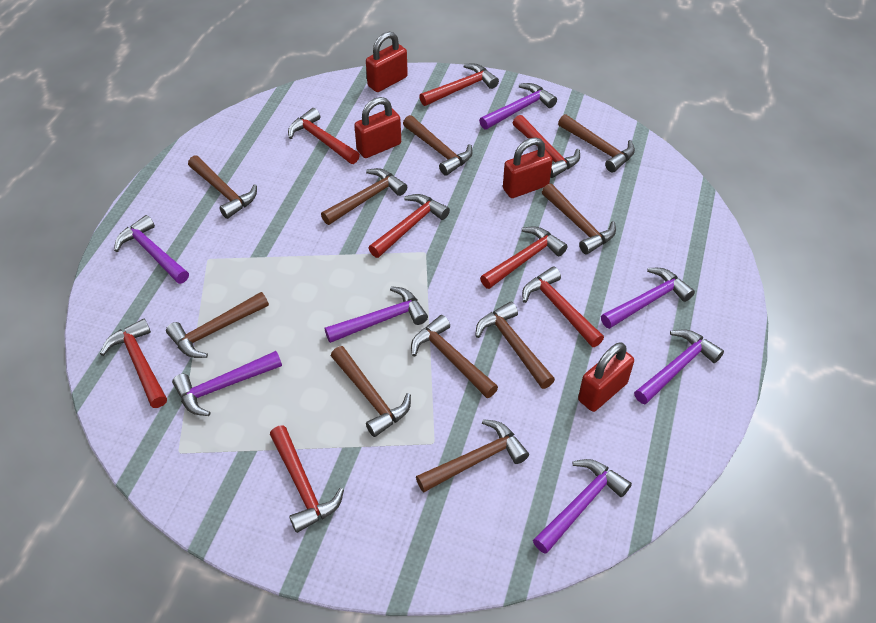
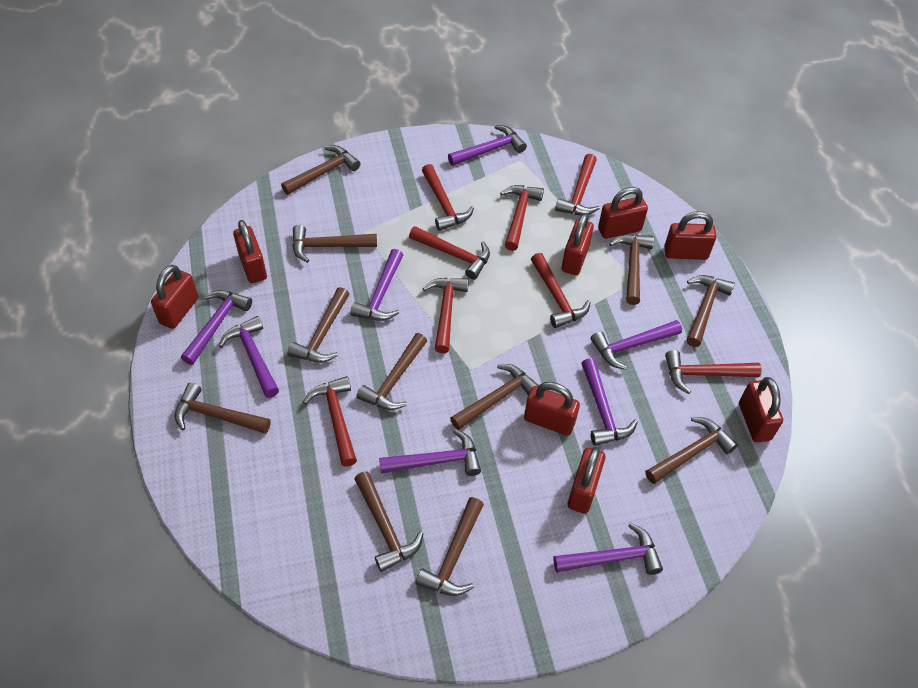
brown hammer: [166,292,269,358] [188,155,257,219] [321,168,407,225] [331,346,411,437] [403,115,473,176] [411,315,498,398] [416,419,529,493] [475,302,555,389] [542,184,616,254] [558,114,635,172] = 10 -> [175,382,271,434] [281,146,361,195] [288,287,349,363] [293,225,377,263] [355,471,423,572] [356,333,427,410] [416,497,484,596] [450,364,539,430] [610,234,654,305] [645,417,738,484] [687,275,735,347] = 11
purple hammer: [114,215,189,284] [172,351,282,416] [325,286,428,343] [479,83,557,130] [533,459,632,554] [601,268,695,329] [634,329,724,404] = 7 -> [181,290,252,365] [219,316,279,398] [350,249,403,321] [379,429,481,476] [448,125,527,166] [553,523,663,575] [581,358,638,446] [590,320,682,370] = 8
red padlock: [354,97,401,158] [366,32,408,92] [503,138,552,198] [578,342,634,412] = 4 -> [151,265,198,329] [233,220,267,283] [524,382,580,436] [562,213,594,275] [567,447,606,514] [598,187,648,239] [664,211,716,260] [739,377,783,443] = 8

